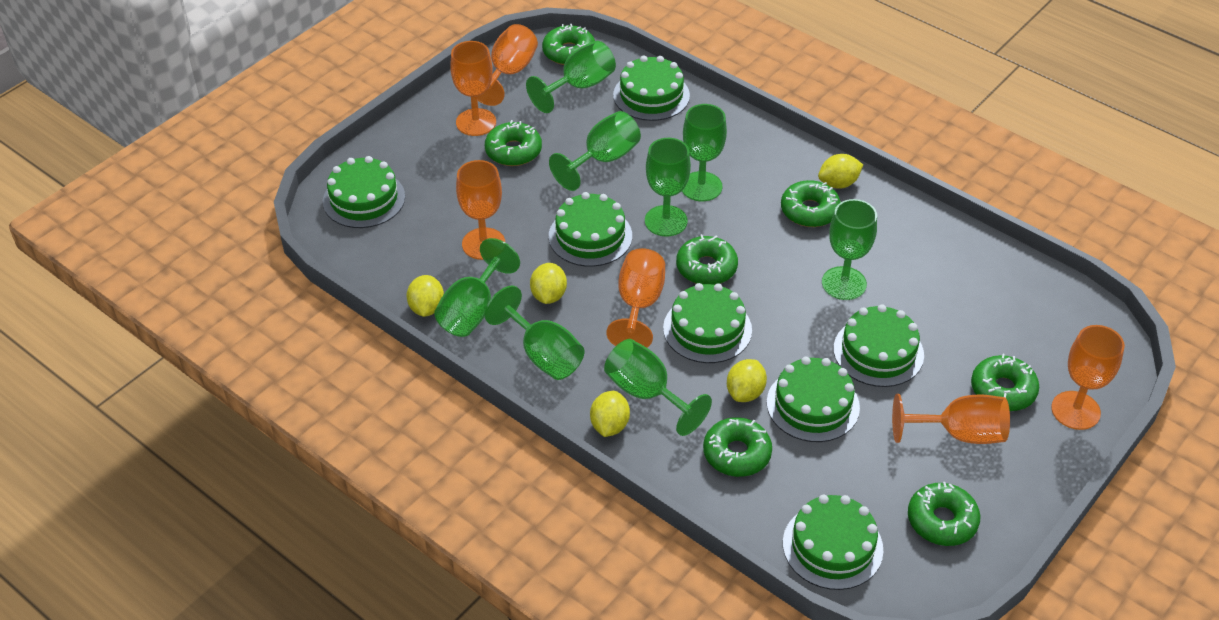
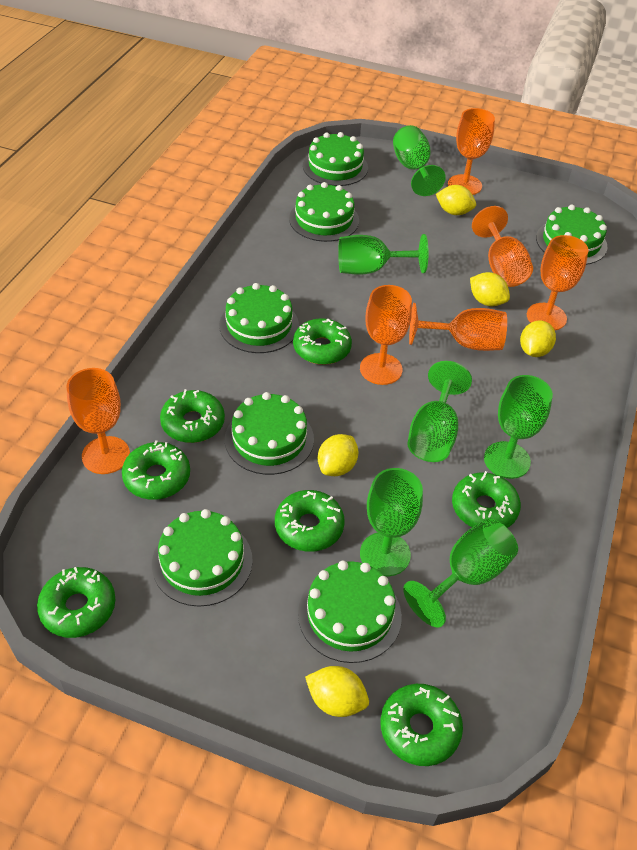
green goblet: [434,238,520,337] [484,286,584,380] [526,41,616,113] [549,111,641,191] [604,339,712,436] [645,138,691,236] [682,104,727,201] [822,199,877,300] = 8 -> [338,234,429,275] [360,468,423,576] [393,125,446,196] [403,519,518,628] [407,361,472,462] [484,375,553,479] = 6

